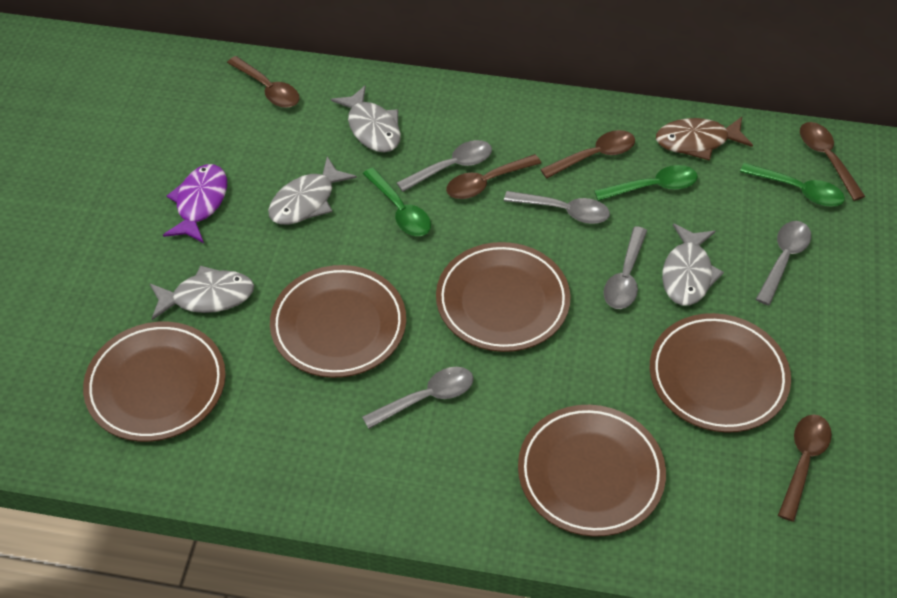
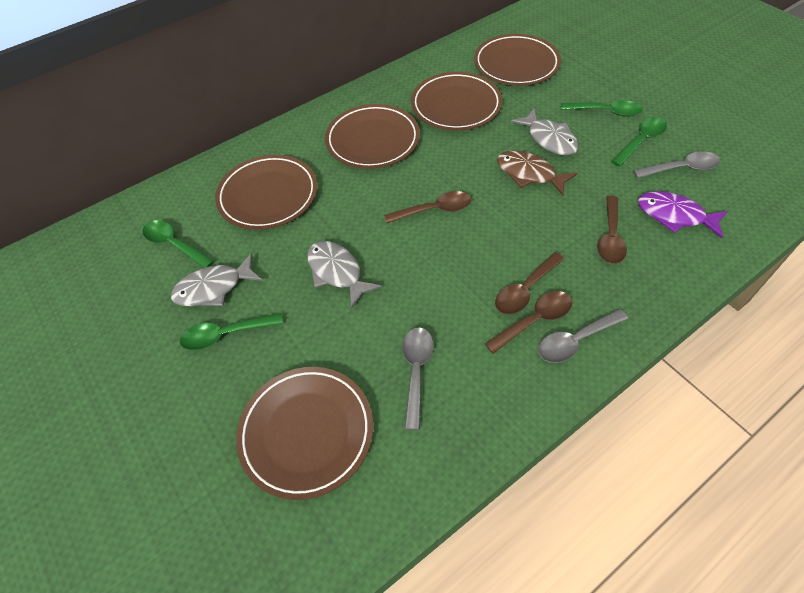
brown spoon: [227,56,300,108] [446,154,541,199] [540,130,635,179] [778,414,832,522] [800,122,866,201] = 5 -> [384,191,471,223] [485,291,572,354] [495,252,564,314] [597,196,627,264] = 4
green spoon: [363,168,431,236] [594,165,698,201] [740,163,845,207] = 3 -> [142,220,214,268] [180,313,283,350] [561,100,643,117] [611,117,667,167] = 4
grey fish: [150,265,254,320] [268,157,357,225] [331,85,401,152] [662,224,724,306] = 4 -> [171,253,263,306] [307,241,381,308] [511,109,579,155] = 3
grey spoon: [362,367,473,429] [397,140,492,192] [504,191,610,224] [603,226,647,309] [756,221,811,305] = 5 -> [402,327,434,430] [538,309,628,363] [633,151,720,178] = 3

